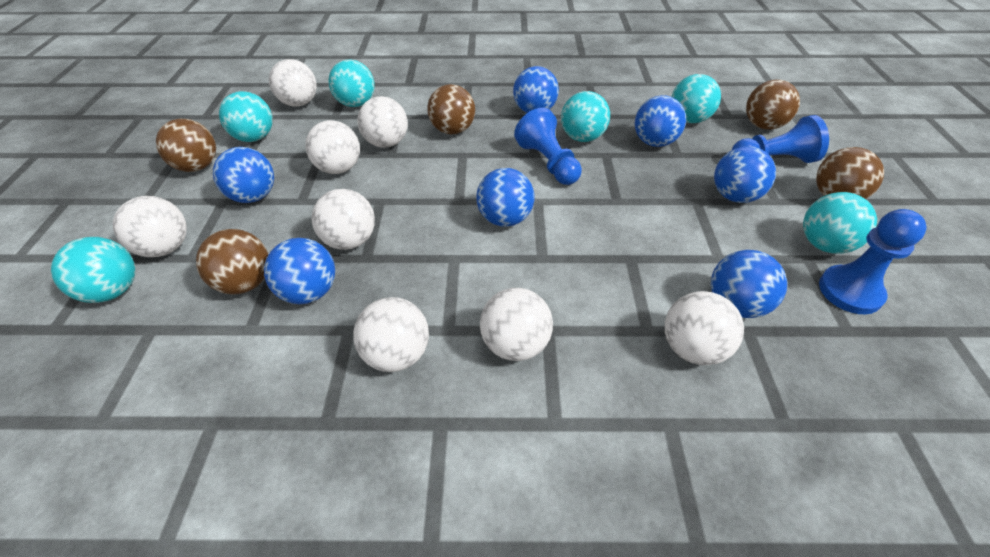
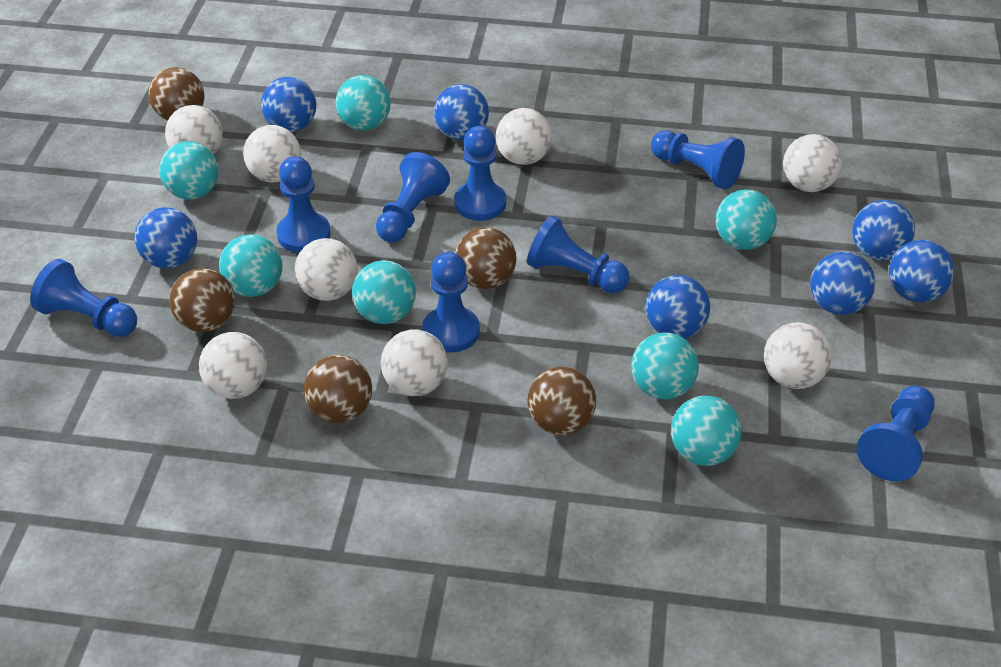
blue pawn: [514,108,582,185] [732,115,829,163] [819,209,927,314] = 3 -> [30,259,137,337] [276,156,331,253] [376,152,450,242] [422,252,480,353] [454,126,506,221] [527,216,630,293] [651,130,745,189] [857,386,935,481] = 8
turquoise ball: [51,237,135,303] [219,91,273,142] [328,59,375,107] [561,91,610,142] [672,74,721,123] [803,192,877,254] = 6 -> [159,141,219,200] [219,234,283,297] [336,75,391,130] [352,260,416,324] [631,332,699,400] [671,396,742,466] [716,189,777,250] = 7

